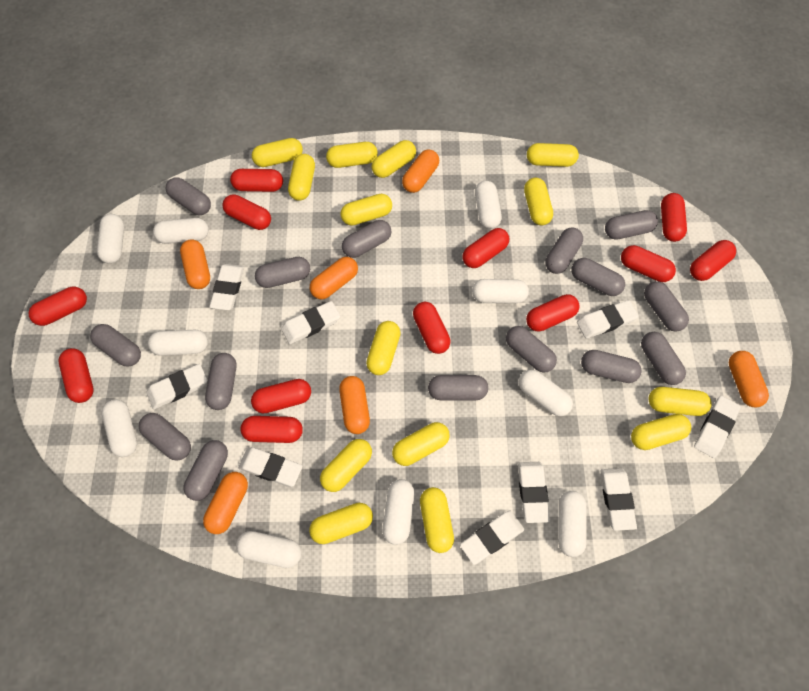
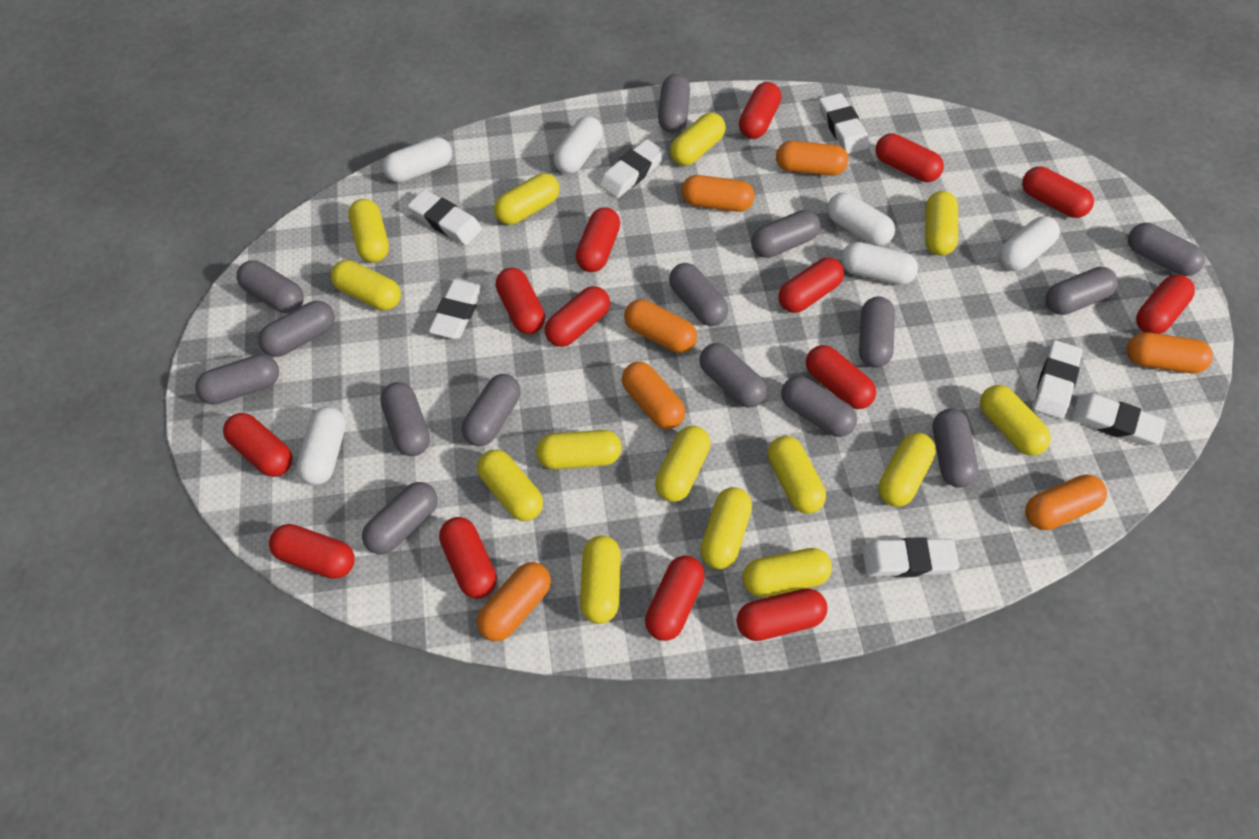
orange capsule: [180,239,210,289] [203,472,248,534] [310,257,358,299] [339,376,370,434] [402,149,439,193] [729,351,769,408] = 6 -> [477,562,551,641] [622,362,685,429] [624,299,697,353] [681,175,755,212] [776,141,848,176] [1025,475,1107,530] [1127,332,1213,373] = 7
red capsule: [29,287,87,326] [59,348,94,403] [222,194,271,230] [230,169,283,192] [240,416,303,443] [251,379,311,413] [413,302,450,354] [462,228,509,268] [526,294,580,331] [621,245,676,282] [661,193,687,242] [690,240,736,281] = 12 -> [223,413,292,477] [269,524,355,579] [439,517,497,599] [496,268,545,334] [545,286,610,347] [576,207,620,272] [645,555,705,641] [737,588,827,641] [739,82,782,139] [778,257,844,313] [806,345,876,409] [875,133,944,182] [1022,166,1094,218] [1136,275,1195,334] = 14
white capsule: [97,214,124,264] [102,400,137,457] [148,330,208,356] [153,218,209,244] [236,531,302,568] [382,479,415,545] [472,279,529,303] [475,181,502,229] [519,370,573,416] [558,491,587,557] = 10 -> [296,407,346,485] [382,137,452,183] [553,116,603,174] [827,193,895,246] [841,242,918,285] [999,216,1060,271] = 6
white eraser: [146,364,207,409] [209,264,244,310] [238,447,302,487] [281,301,340,344] [460,511,524,565] [518,462,550,523] [577,300,639,339] [600,468,637,531] [694,396,741,458] = 9 -> [408,190,482,245] [428,279,484,339] [599,139,665,198] [819,93,869,154] [862,537,959,577] [1033,340,1082,419] [1072,394,1166,446] = 7

